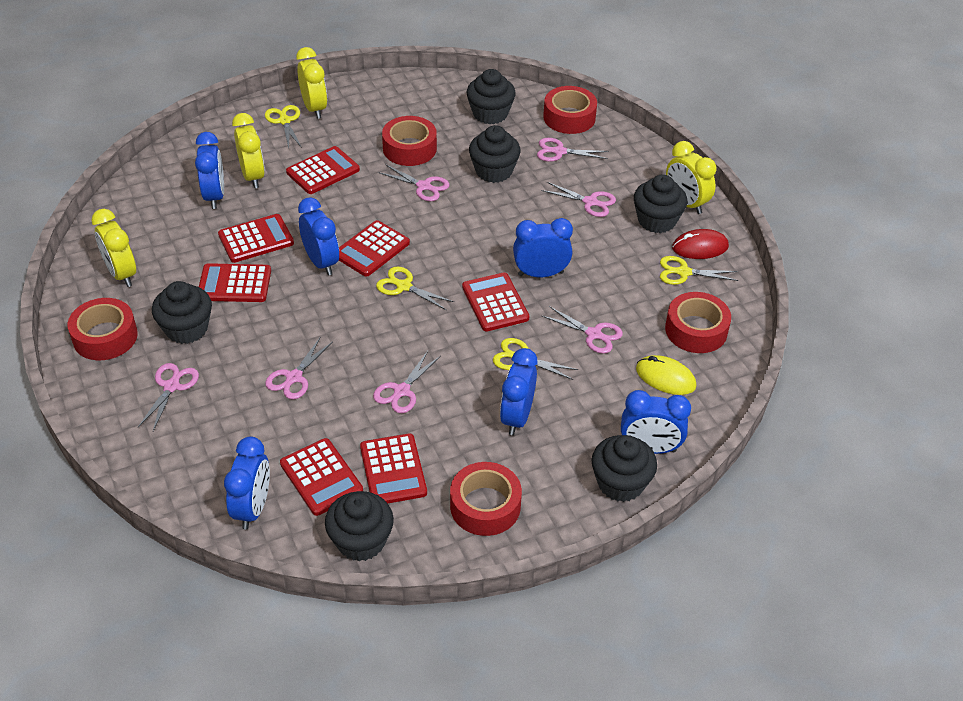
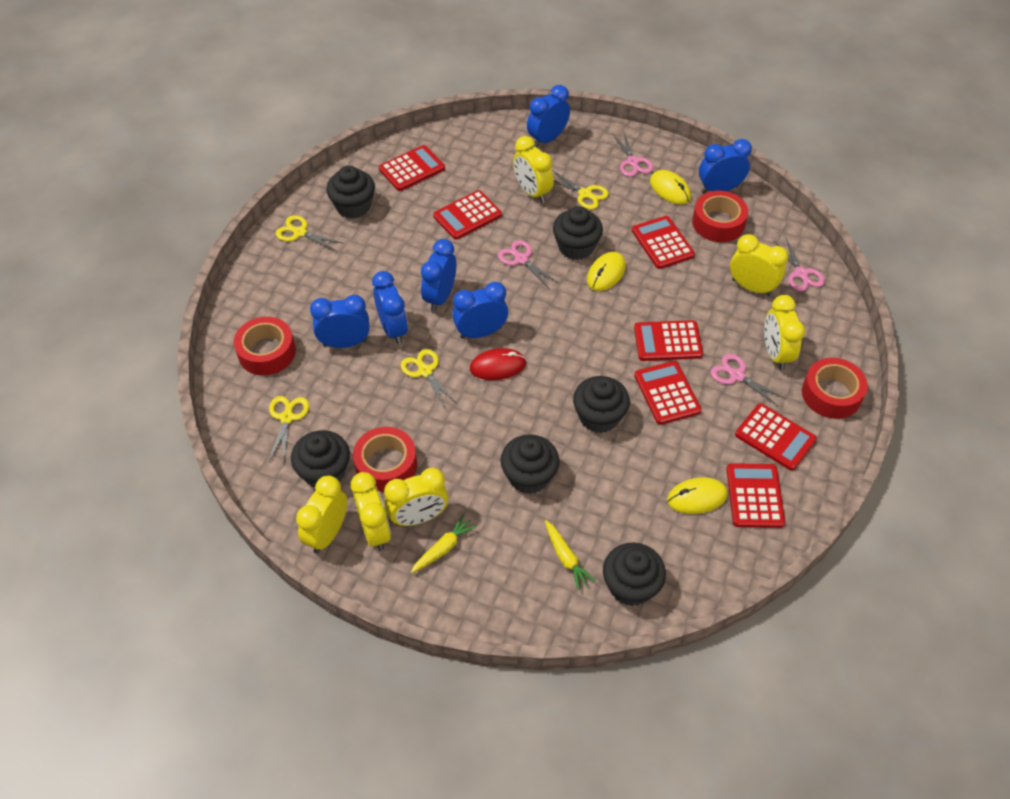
pink scissors: [138,363,199,431] [265,338,333,399] [373,351,441,413] [378,164,450,201] [537,138,609,162] [541,182,616,217] [542,306,623,354] = 7 -> [498,240,559,288] [613,133,653,177] [710,354,786,407] [774,238,825,291] = 4
red tape: [68,298,138,360] [382,116,437,166] [450,462,522,536] [543,86,597,134] [665,292,731,353] = 5 -> [234,317,296,375] [353,427,417,492] [692,191,748,242] [802,358,868,419] = 4
yellow carrot: none = 0 -> [411,514,477,573] [545,520,596,590] = 2
yellow clock: [92,209,136,287] [232,113,265,188] [296,47,327,119] [666,141,716,214] = 4 -> [296,476,347,554] [351,472,391,551] [384,468,448,526] [513,136,554,203] [730,234,788,296] [764,295,805,370] = 6
yellow mouse: [636,355,697,395] = 1 -> [587,252,626,291] [650,170,691,205] [667,477,728,514] = 3

